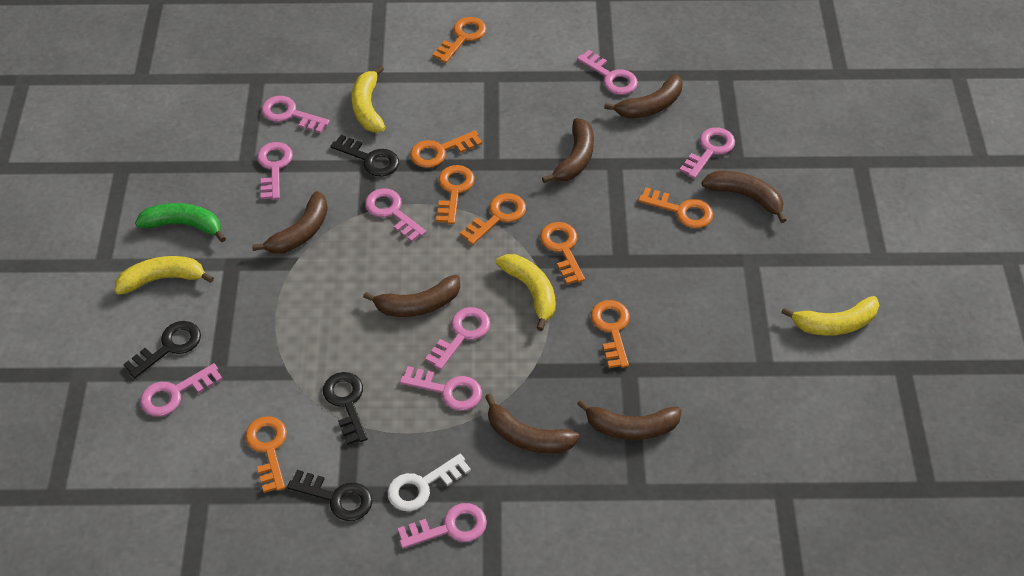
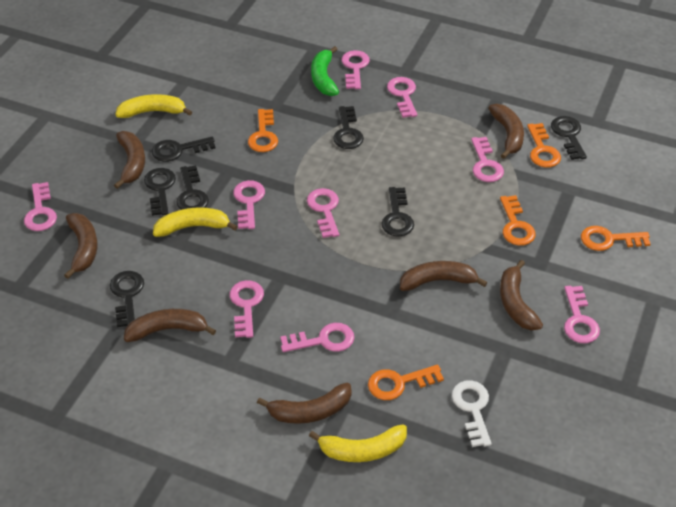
black key: [123,321,201,378] [287,470,373,521] [323,372,367,445] [331,135,399,177] = 4 -> [110,271,144,327] [144,168,176,216] [152,137,216,162] [176,165,209,210] [333,106,364,149] [382,187,414,237] [551,116,587,160] = 7
orange key: [245,416,287,493] [410,130,482,168] [432,17,487,63] [436,165,475,224] [460,193,526,245] [540,222,585,284] [591,300,630,368] [638,187,713,228] = 8 -> [248,109,278,152] [368,365,444,400] [500,195,536,246] [527,123,561,168] [581,226,650,251] = 5
yellow banana: [114,256,214,295] [352,65,386,132] [496,254,556,331] [781,296,879,336] = 4 -> [115,94,192,118] [153,207,238,237] [309,424,407,462] = 3

